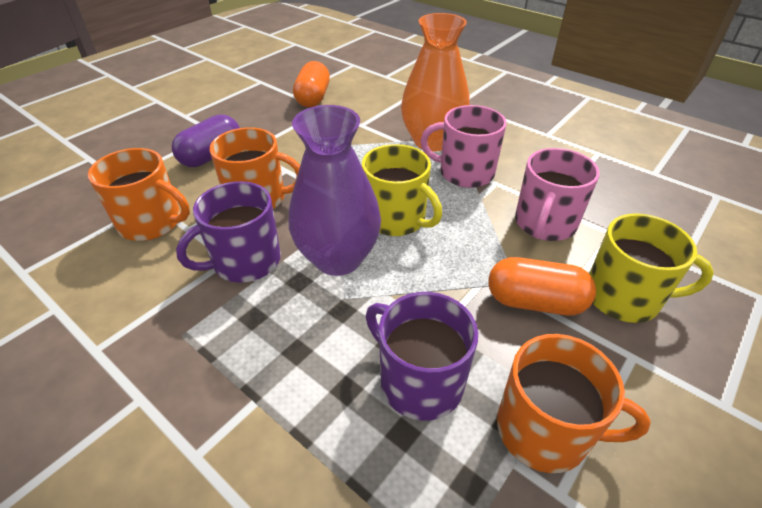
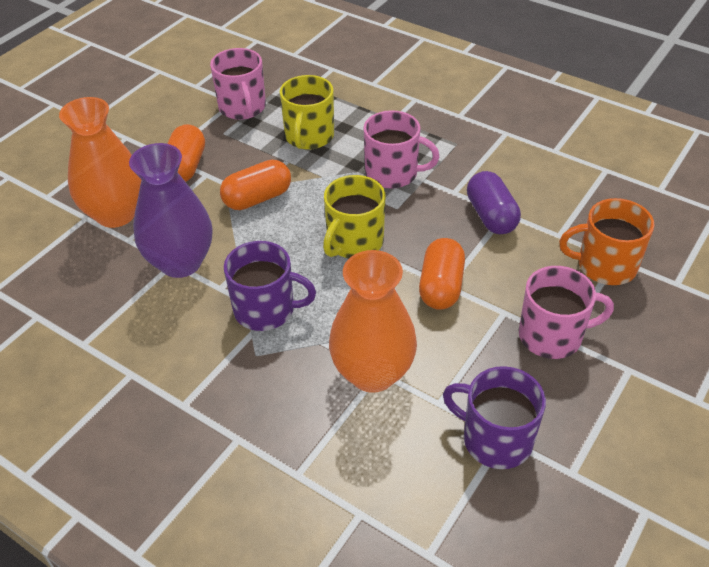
orange capsule: [293,61,330,107] [489,257,596,316] = 2 -> [167,124,205,182] [220,160,291,210] [419,238,465,310] = 3
orange mug: [88,148,190,241] [210,127,300,209] [497,334,651,473] = 3 -> [559,198,654,285] = 1
orange vase: [401,13,470,152] = 1 -> [59,97,142,228] [329,250,417,393] = 2
pink mug: [420,105,506,188] [515,148,600,241] = 2 -> [210,48,266,120] [364,110,440,189] [519,266,614,359] = 3

